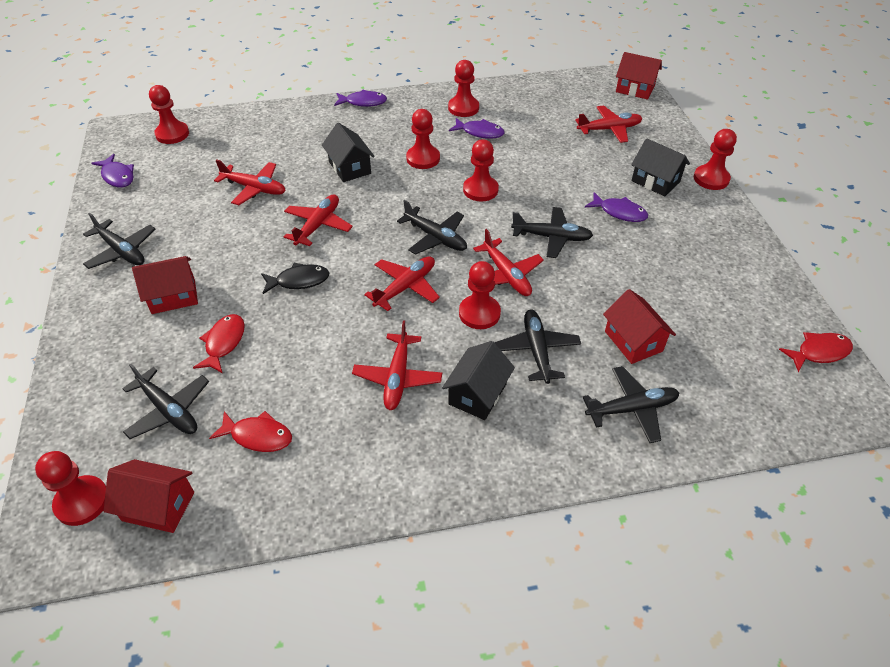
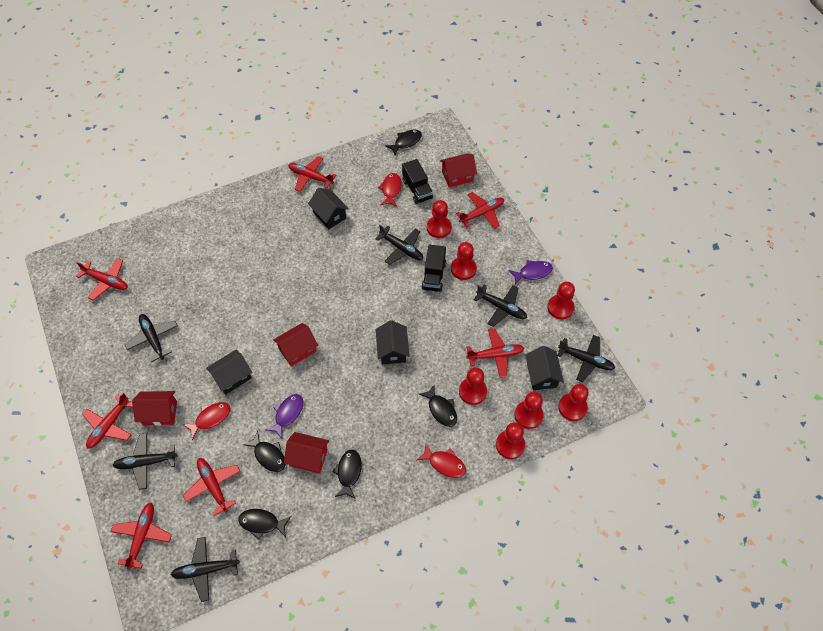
black fish: [261,263,329,294] = 1 -> [238,509,291,540] [243,431,285,472] [332,449,362,499] [385,129,422,155] [419,384,457,427] = 5
black house: [322,123,375,182] [442,341,515,420] [631,138,690,197] = 3 -> [206,350,252,395] [308,188,349,229] [376,320,410,364] [525,346,564,390] = 4
black truck: none = 0 -> [402,159,433,204] [421,245,446,292] = 2
purple fish: [92,154,134,187] [334,90,387,107] [449,118,505,139] [585,192,648,222] = 4 -> [266,394,303,439] [508,260,553,285] = 2
red plane: [214,159,286,205] [284,194,353,246] [352,320,442,410] [364,256,440,311] [473,229,544,296] [575,105,643,143] = 6 -> [76,258,128,301] [82,392,133,449] [110,503,172,569] [183,458,240,516] [288,156,336,192] [456,192,504,229] [466,328,524,378] = 7

